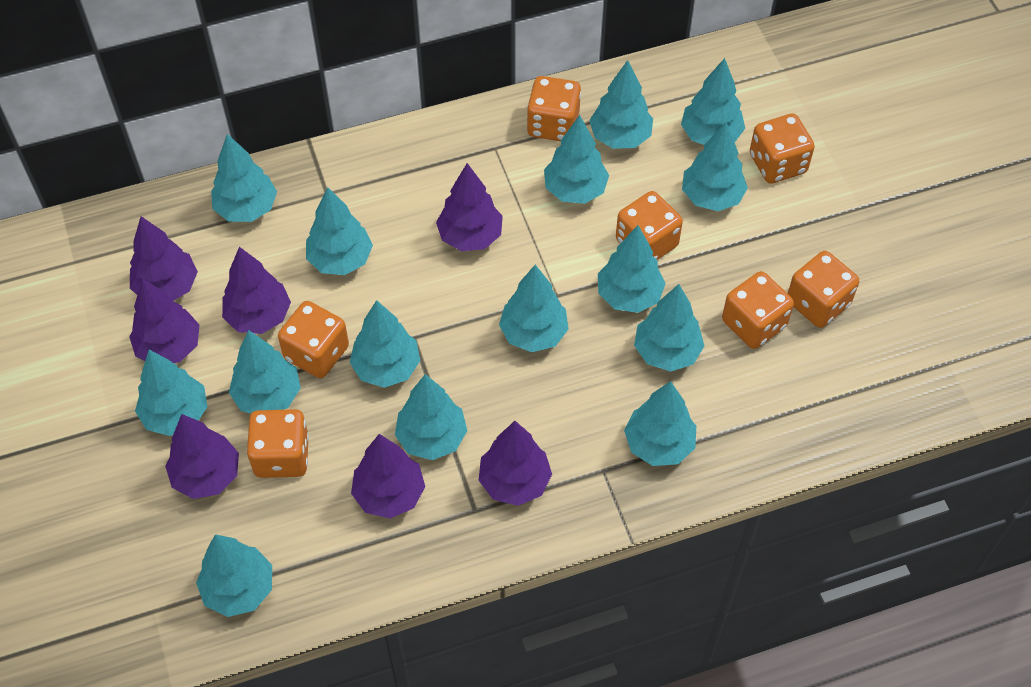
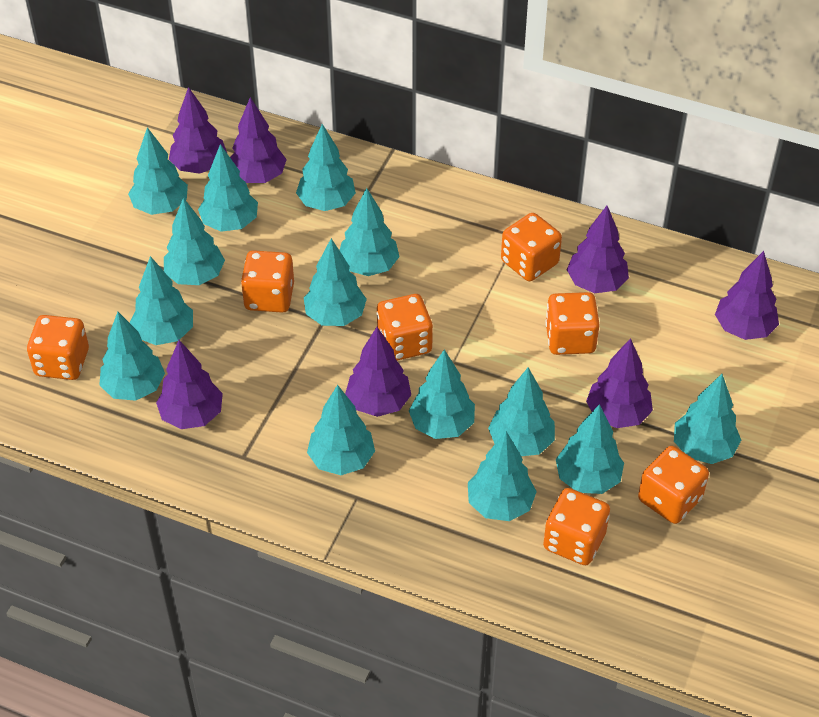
turquoise tree: [135,350,208,436] [196,534,272,617] [211,134,277,222] [229,330,301,413] [306,187,373,275] [349,300,420,388] [395,374,467,460] [499,265,569,352] [544,115,609,204] [589,60,653,149] [598,225,666,313] [624,381,696,466] [634,284,704,372] [681,58,745,145] [682,122,748,211] = 15 -> [99,312,165,401] [128,127,188,215] [130,256,193,345] [164,198,225,285] [198,144,258,232] [296,124,356,211] [304,238,367,326] [307,385,375,475] [339,188,400,276] [409,350,475,439] [468,431,537,521] [488,367,555,456] [556,404,624,494] [674,374,741,464] = 14

